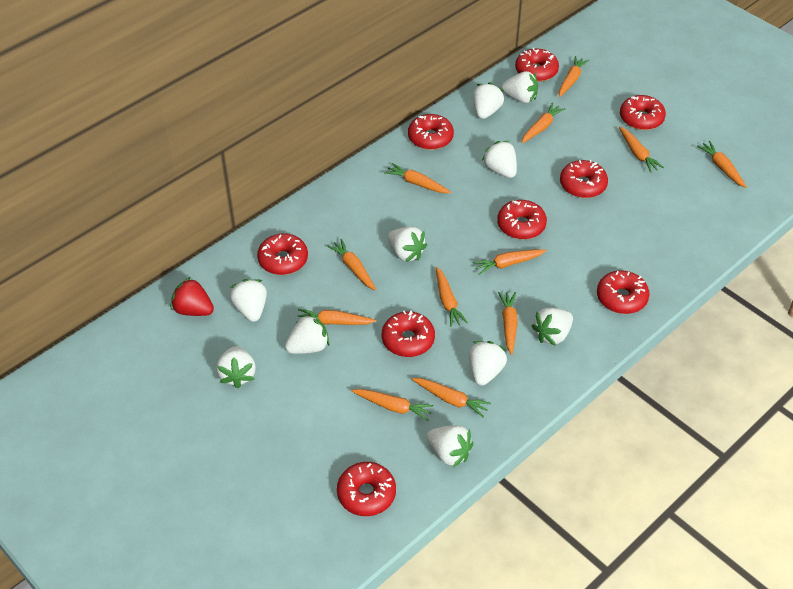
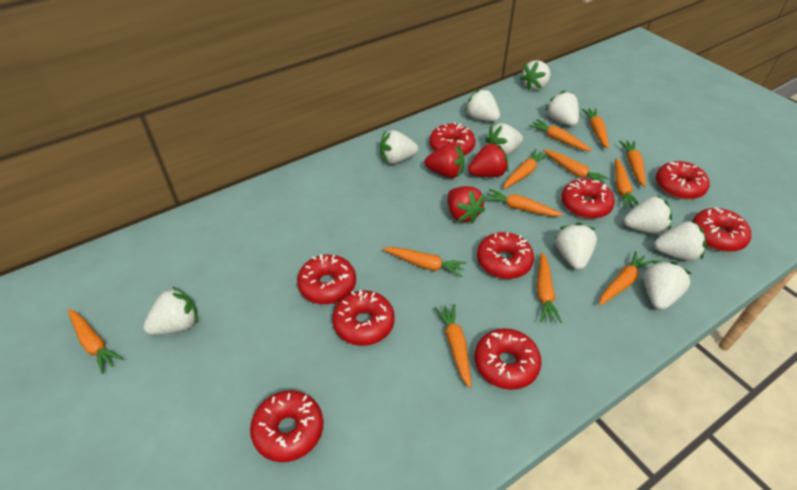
red strawberry: [171,277,214,316] = 1 -> [425,143,465,178] [447,186,485,224] [468,142,509,177] = 3

